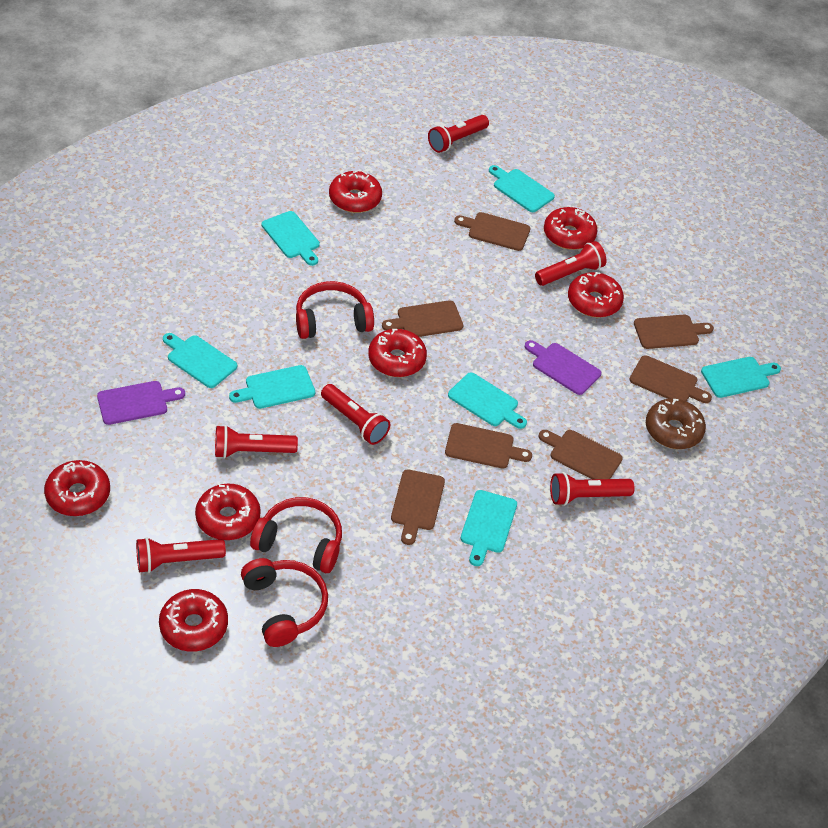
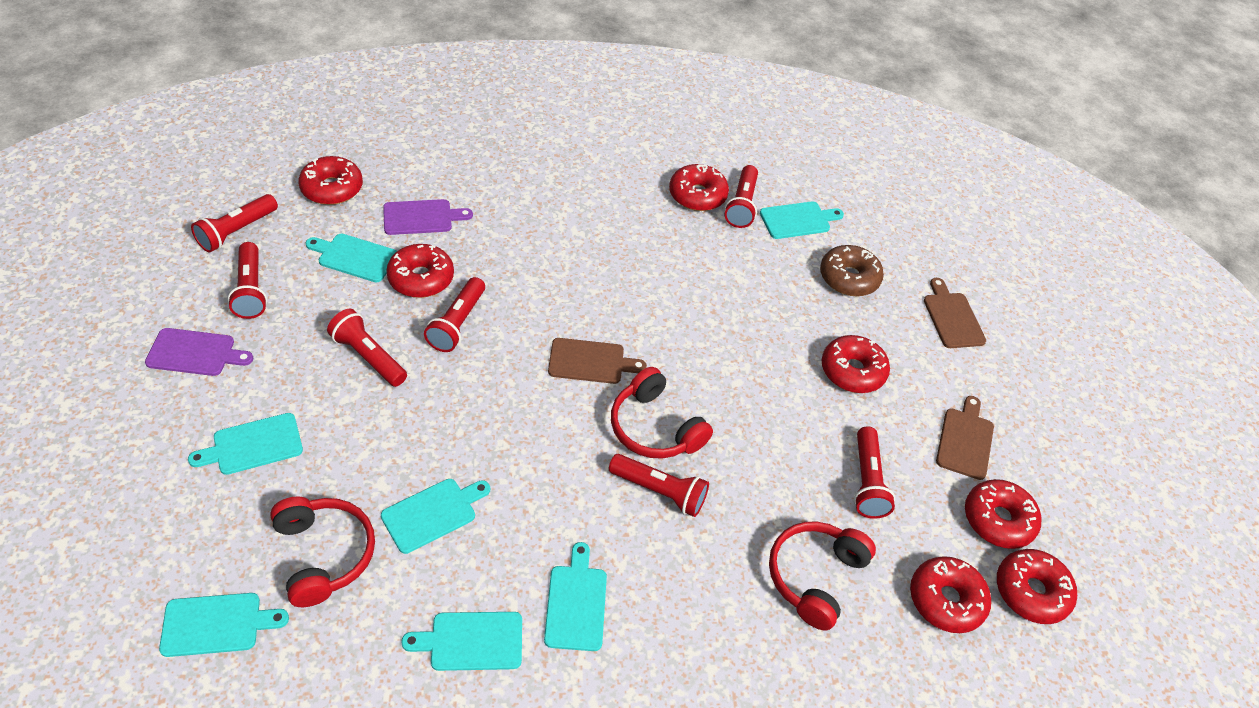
brown cutting board: [382,300,463,337] [391,469,445,545] [445,423,532,469] [454,212,530,251] [538,430,623,479] [629,355,712,403] [634,315,714,349] = 7 -> [548,338,647,384] [924,278,986,348] [936,396,994,480] = 3
red flashlight: [136,537,226,573] [215,425,298,458] [321,384,391,445] [428,115,489,153] [535,241,607,286] [550,472,635,506] = 6 -> [191,194,278,253] [228,242,267,319] [327,309,407,387] [424,277,485,352] [609,454,709,517] [725,165,758,228] [854,426,895,519] = 7

